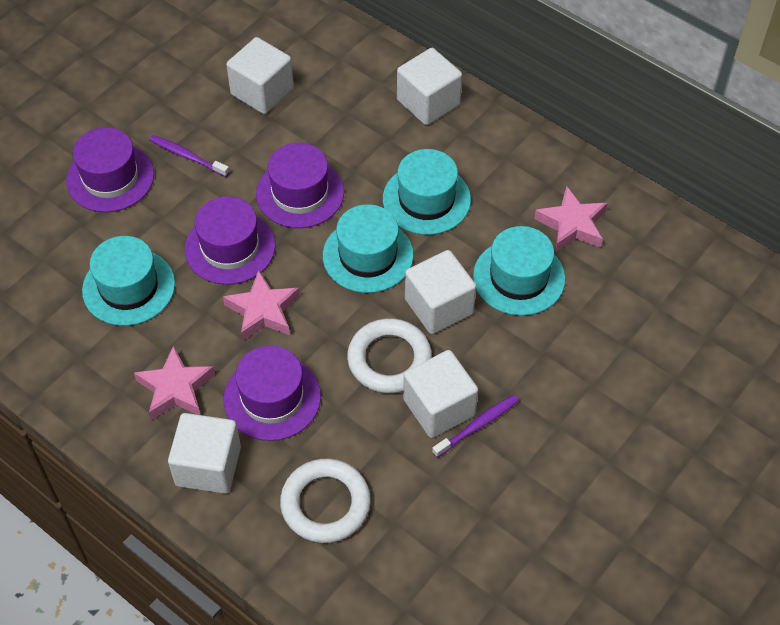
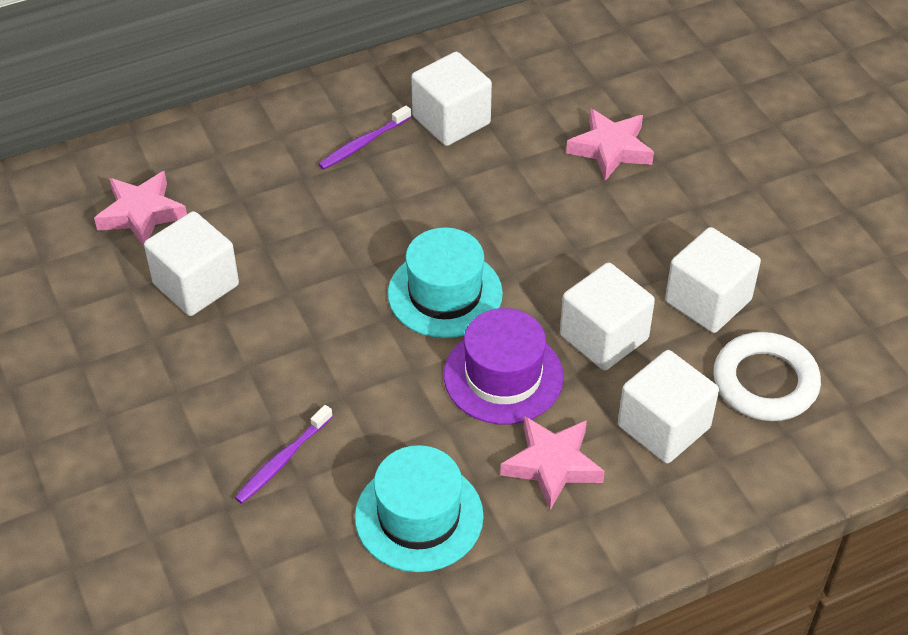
purple hat: [66,127,154,212] [185,196,275,285] [224,345,321,441] [256,143,344,228] = 4 -> [444,308,564,424] = 1
turquoise hat: [82,236,175,326] [323,204,414,293] [383,149,471,235] [473,226,565,316] = 4 -> [355,445,484,572] [388,227,503,338] = 2
white ring: [280,459,371,543] [347,318,432,393] = 2 -> [714,332,821,421] = 1

